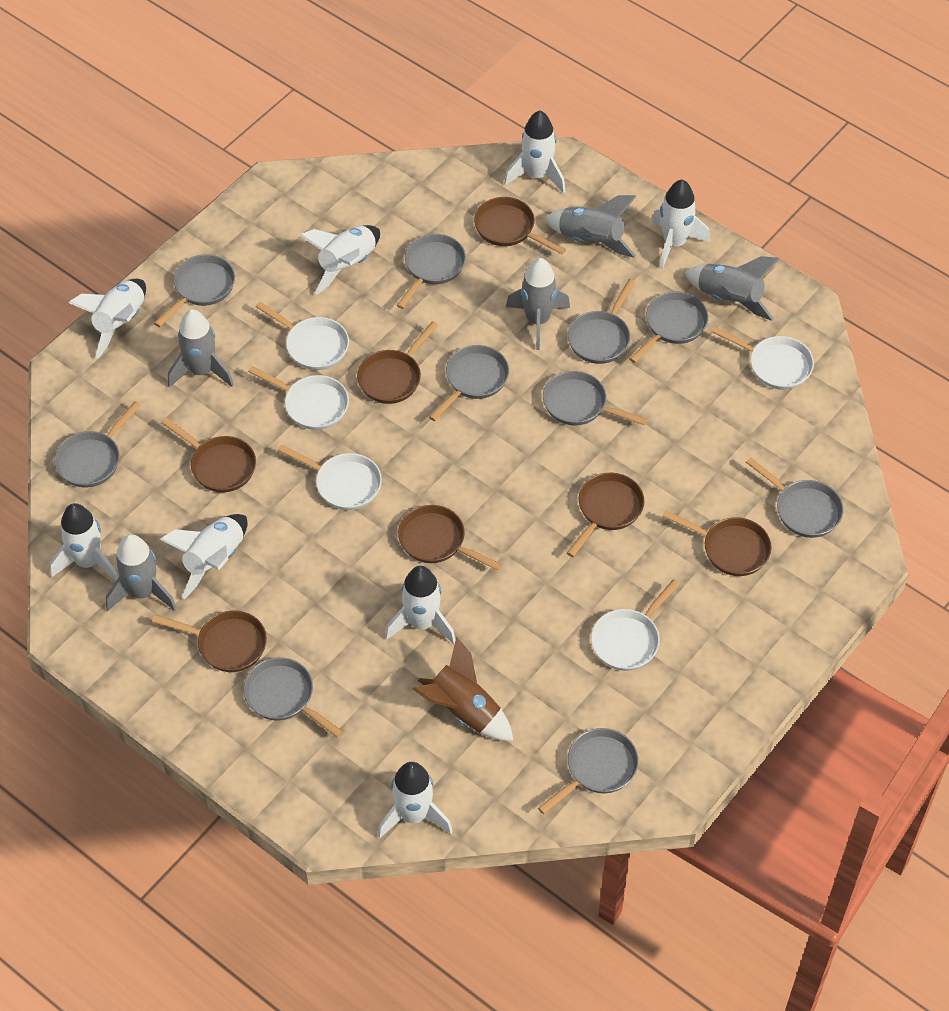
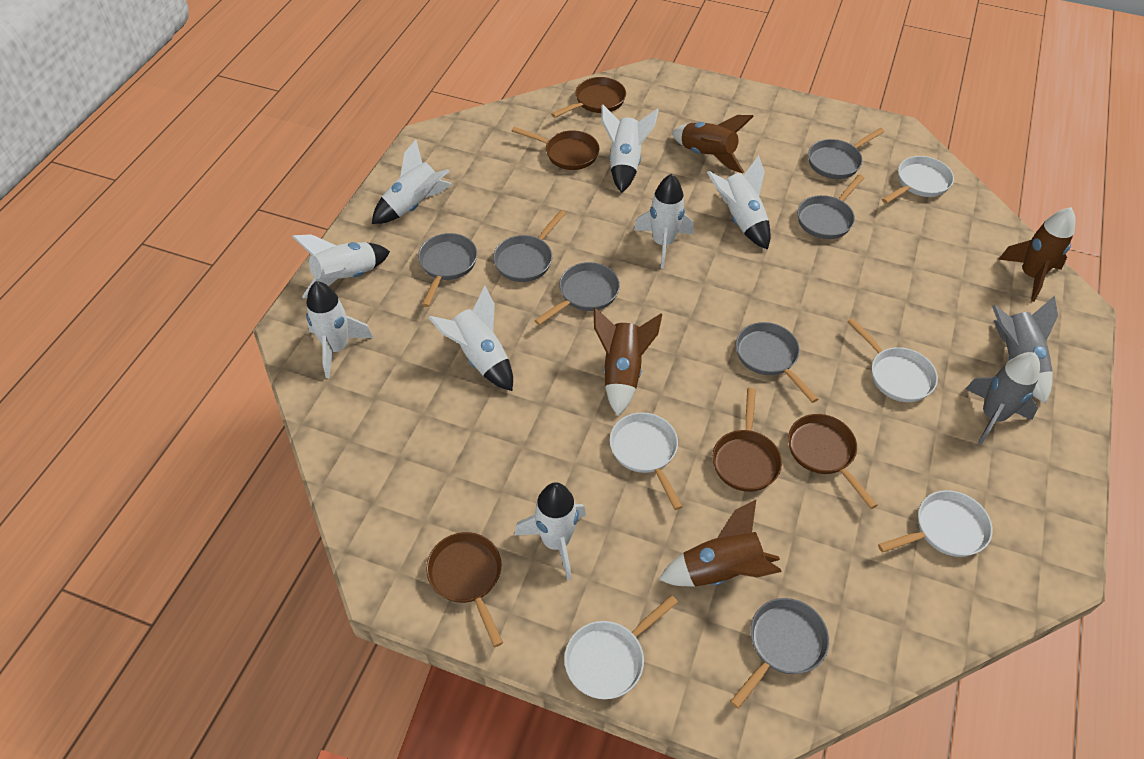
brown pan: [152,611,267,672] [162,418,256,492] [357,321,438,404] [398,505,502,571] [474,197,566,254] [567,473,645,557] [662,510,772,576] = 7 -> [426,532,503,647] [512,127,599,170] [551,77,626,118] [712,388,782,492] [788,414,877,509] = 5
brown rocket: [413,637,513,741] = 1 -> [594,308,662,416] [659,500,782,587] [672,115,754,173] [998,207,1076,302] = 4
grey pan: [54,401,141,487] [154,254,235,327] [243,657,343,738] [396,234,466,309] [429,345,509,421] [538,728,639,814] [543,371,648,425] [568,279,636,364] [629,291,708,363] [746,457,844,538] = 10 -> [418,233,477,307] [493,210,566,282] [534,262,620,325] [730,598,829,709] [736,322,818,403] [797,175,864,239] [808,128,885,179] = 7
grey rocket: [106,534,177,611] [168,309,234,388] [506,258,570,350] [545,195,636,258] [685,256,779,321] = 5 -> [965,352,1040,444] [992,296,1058,403] = 2

